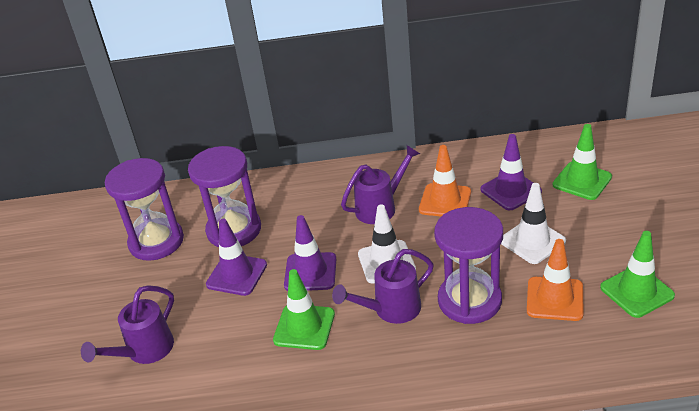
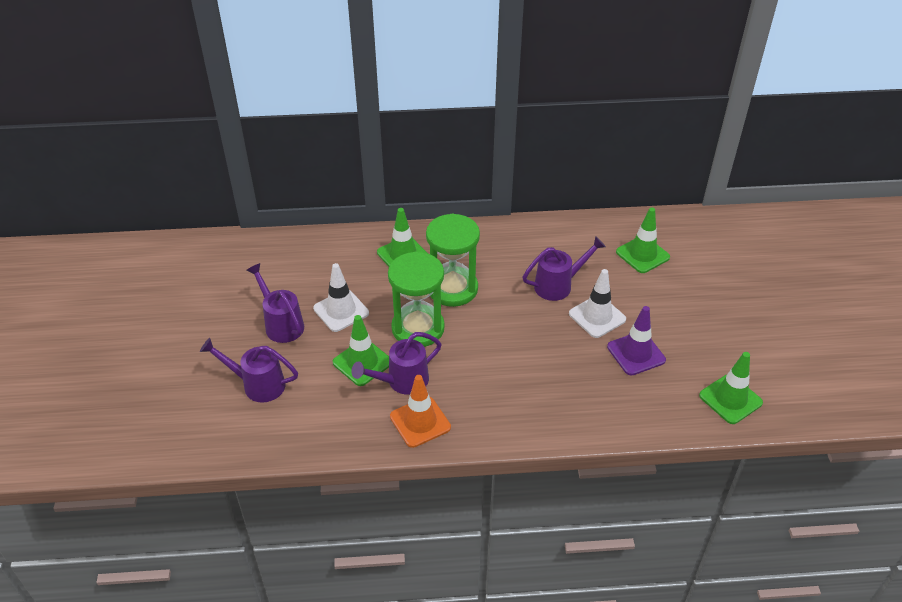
green hourglass: none = 0 -> [388,252,445,347] [426,214,480,307] = 2
green traffic cone: [273,269,335,350] [553,124,612,200] [600,231,675,318] = 3 -> [333,315,389,386] [377,208,428,266] [616,207,670,273] [699,352,763,424] = 4
orange traffic cone: [419,145,471,216] [527,239,584,321] = 2 -> [390,375,451,448] = 1
purple hourglass: [105,158,184,261] [188,146,261,247] [434,207,503,324] = 3 -> none = 0
purple traffic cone: [206,219,267,296] [284,215,336,291] [480,134,542,210] = 3 -> [607,306,666,376] = 1
purple watering can: [81,285,174,364] [332,249,434,324] [341,145,420,224] = 3 -> [200,338,298,402] [247,263,304,343] [351,332,441,395] [523,236,606,301] = 4

